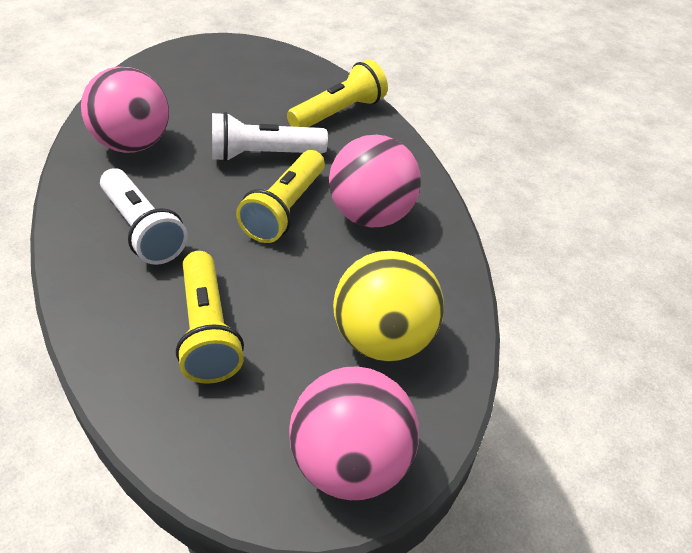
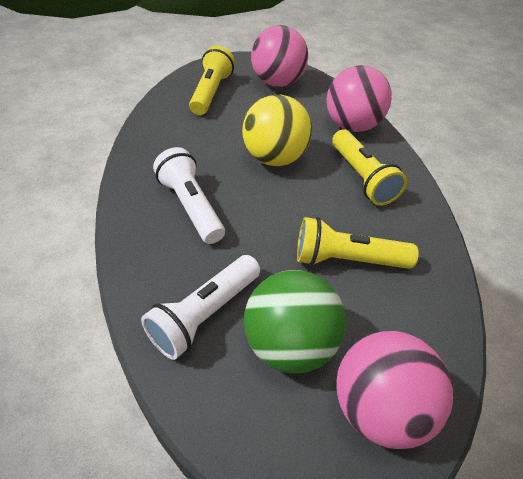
green ball: none = 0 -> [244,270,346,373] = 1

